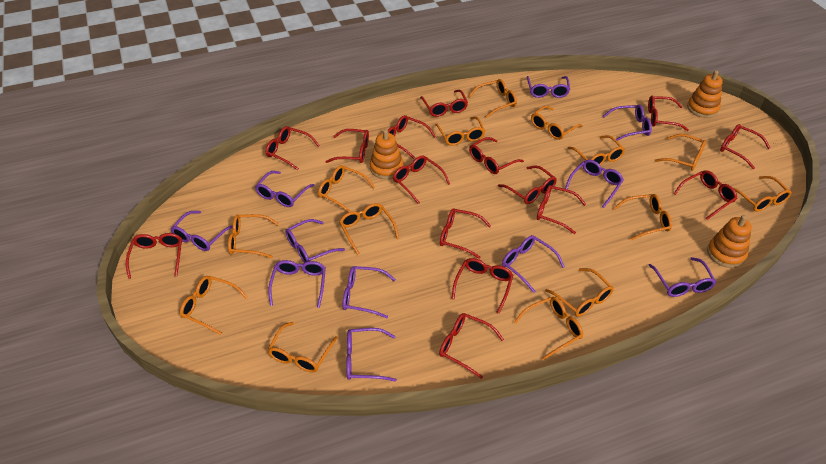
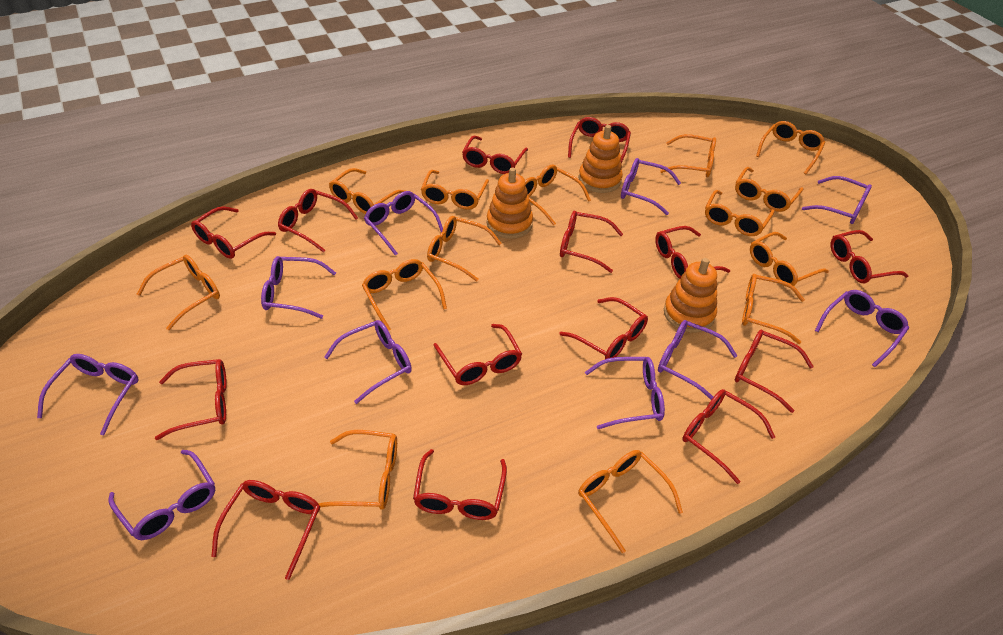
purple glasses: [171,211,233,251] [255,171,315,207] [268,260,326,308] [285,219,345,263] [343,266,396,318] [346,328,397,382] [502,235,565,293] [527,76,570,98] [565,159,624,208] [603,104,652,141] [648,257,716,297] = 11 -> [37,354,139,435] [109,450,215,540] [261,256,336,319] [324,320,412,404] [364,191,443,256] [585,357,665,429] [621,158,681,215] [658,320,737,400] [802,176,872,224] [815,290,909,367] = 10
red glasses: [126,233,182,279] [266,126,320,170] [325,129,369,163] [388,115,436,159] [393,155,450,204] [420,90,468,117] [439,313,504,379] [440,208,491,259] [452,258,514,314] [469,137,524,174] [498,165,557,204] [537,185,586,234] [648,96,689,131] [674,170,737,220] [720,124,770,169] = 15 -> [155,359,227,440] [191,206,276,259] [211,480,320,580] [278,189,358,253] [413,449,507,520] [433,324,522,385] [462,135,528,174] [559,297,648,359] [560,211,623,273] [568,117,631,163] [655,226,730,279] [682,389,775,484] [735,330,814,413] [831,230,909,283] = 14

